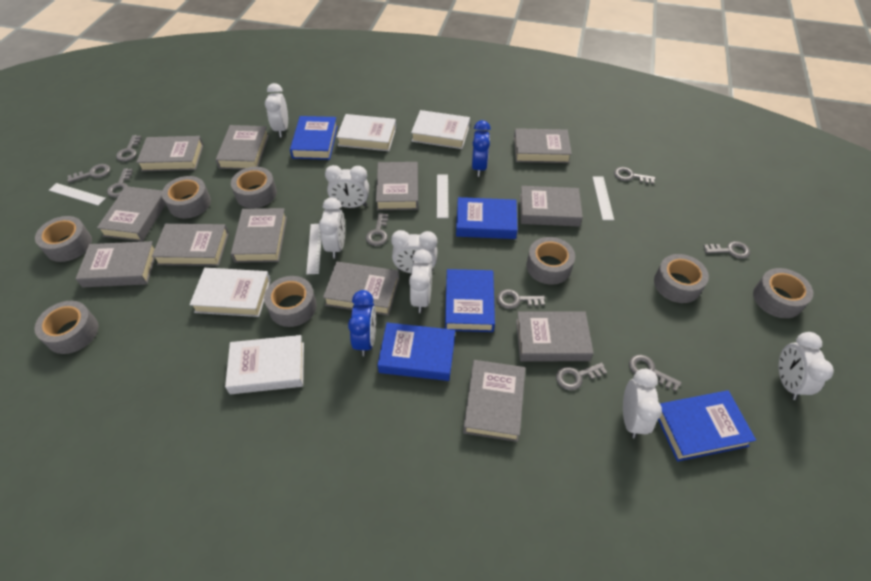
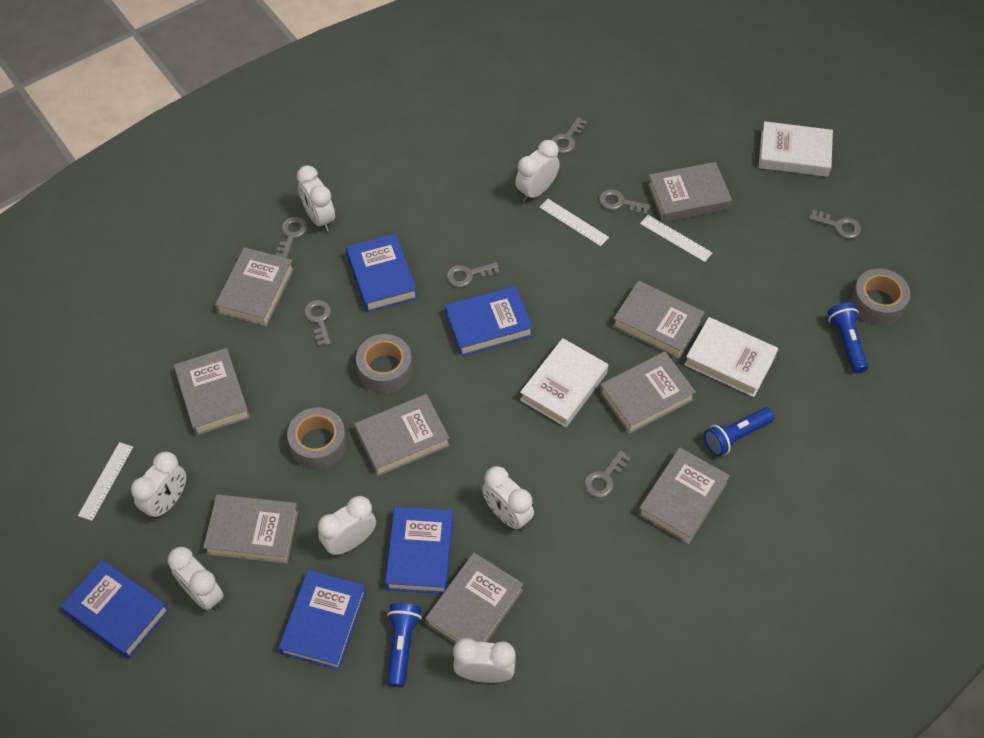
blue clock: [348,290,376,356] [472,120,491,177] = 2 -> none = 0
blue flashlight: none = 0 -> [387,603,422,687] [704,407,774,456] [827,302,868,373] = 3
grey book: [76,241,155,287] [97,186,166,242] [136,136,203,172] [152,224,229,266] [216,125,269,170] [231,208,287,263] [323,262,399,316] [376,162,418,210] [463,360,525,442] [514,128,572,163] [516,312,594,361] [520,186,583,226] = 12 -> [174,348,250,436] [203,494,299,564] [215,247,294,327] [355,394,450,476] [425,553,523,644] [599,352,696,434] [612,281,705,359] [638,448,730,545] [648,162,732,222] = 9
grey key: [67,164,110,183] [107,168,133,198] [116,135,141,162] [366,213,388,246] [497,289,545,309] [556,363,607,390] [614,167,655,184] [629,355,682,392] [704,241,750,259] = 9 -> [276,217,307,258] [304,300,331,346] [446,262,500,287] [552,117,587,153] [584,450,630,498] [599,189,651,215] [809,210,861,239] = 7
grey tape: [34,301,98,354] [35,216,92,262] [162,176,211,218] [231,167,277,208] [264,276,317,327] [526,237,575,285] [654,254,709,303] [753,268,813,318] = 8 -> [287,408,347,470] [356,334,413,394] [850,268,910,326] = 3
white book: [190,268,271,317] [225,335,304,394] [336,114,396,151] [411,110,470,149] = 4 -> [520,338,608,427] [684,317,778,397] [759,121,833,177] = 3
white ruler: [49,183,106,206] [306,224,321,274] [437,174,449,218] [593,176,614,220] = 4 -> [78,442,133,521] [539,199,609,246] [640,215,713,262] = 3

